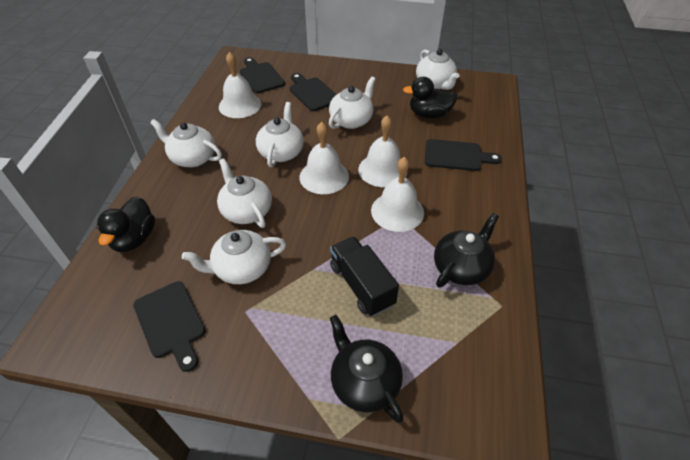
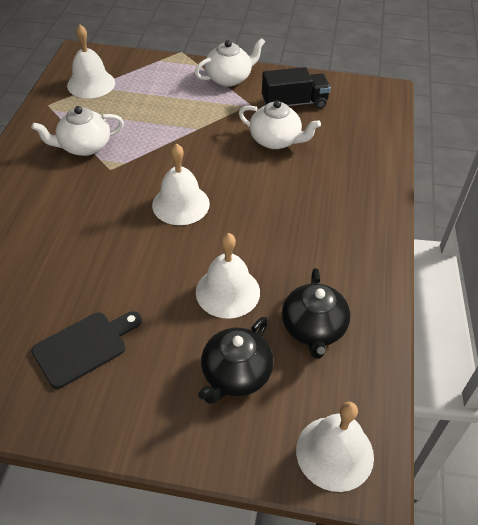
black cutting board: [133,281,205,372] [240,57,285,94] [290,73,337,111] [425,139,502,171] = 4 -> [31,311,142,389] = 1
black duck: [96,196,155,252] [403,77,458,119] = 2 -> none = 0
white teapot: [150,119,222,167] [182,230,286,284] [217,158,272,228] [256,102,304,167] [329,77,376,129] [416,49,460,90] = 6 -> [31,106,124,156] [195,38,265,87] [239,100,321,149] = 3

